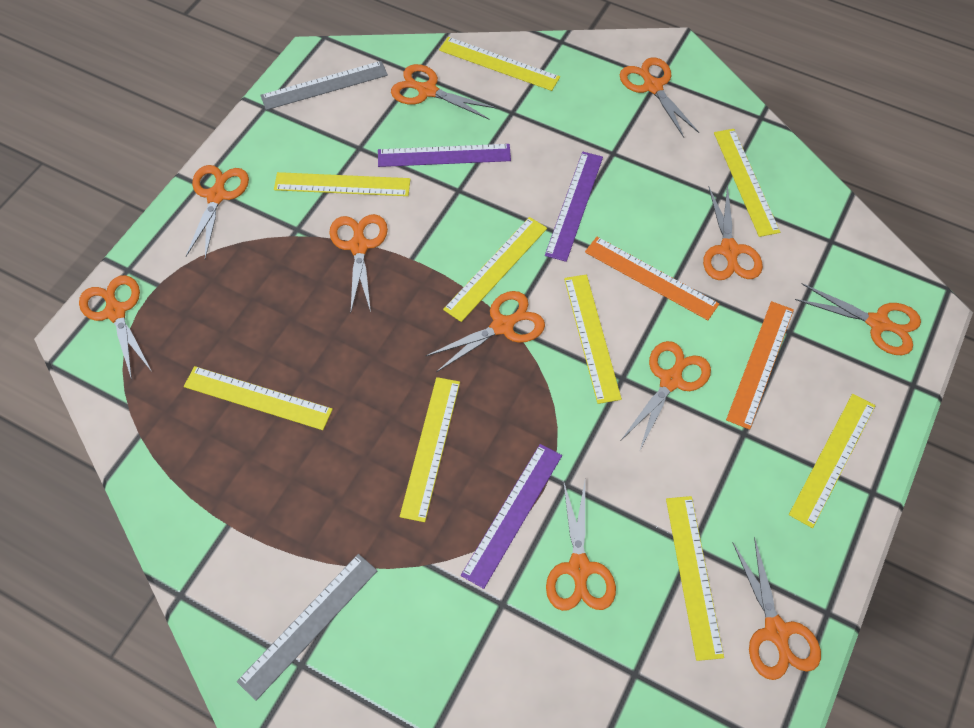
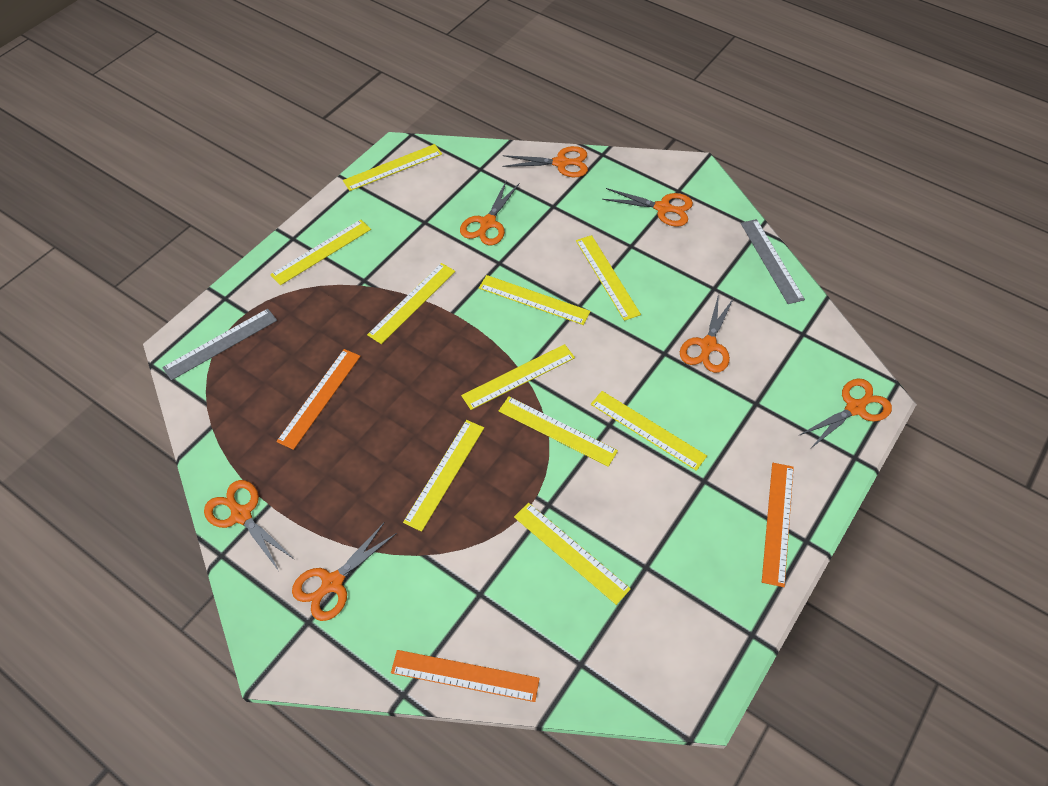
orange ruler: [585,237,719,320] [726,301,794,430] = 2 -> [276,349,361,450] [391,650,540,702] [762,463,794,587] = 3
orange scissors: [79,275,152,380] [186,165,249,259] [329,214,388,312] [391,64,497,119] [425,291,545,372] [546,480,616,611] [620,58,699,138] [621,341,711,452] [703,184,763,280] [732,536,821,680] [795,283,921,355] = 11 -> [204,480,295,571] [292,522,397,621] [460,181,520,245] [502,146,588,177] [602,188,693,227] [680,294,734,373] [798,378,892,448] = 7
purple ruler: [378,144,511,167] [461,444,562,589] [545,152,603,262] = 3 -> none = 0
yellow ruler: [184,366,333,430] [274,172,410,196] [400,377,460,522] [439,37,560,91] [443,217,547,322] [564,274,622,404] [666,496,724,661] [714,129,780,237] [789,394,876,528] = 9 -> [270,219,371,285] [343,144,442,191] [367,263,455,344] [403,420,484,532] [461,344,575,410] [479,275,591,325] [499,396,618,467] [514,503,631,605] [576,235,641,321] [591,391,707,471] = 10

